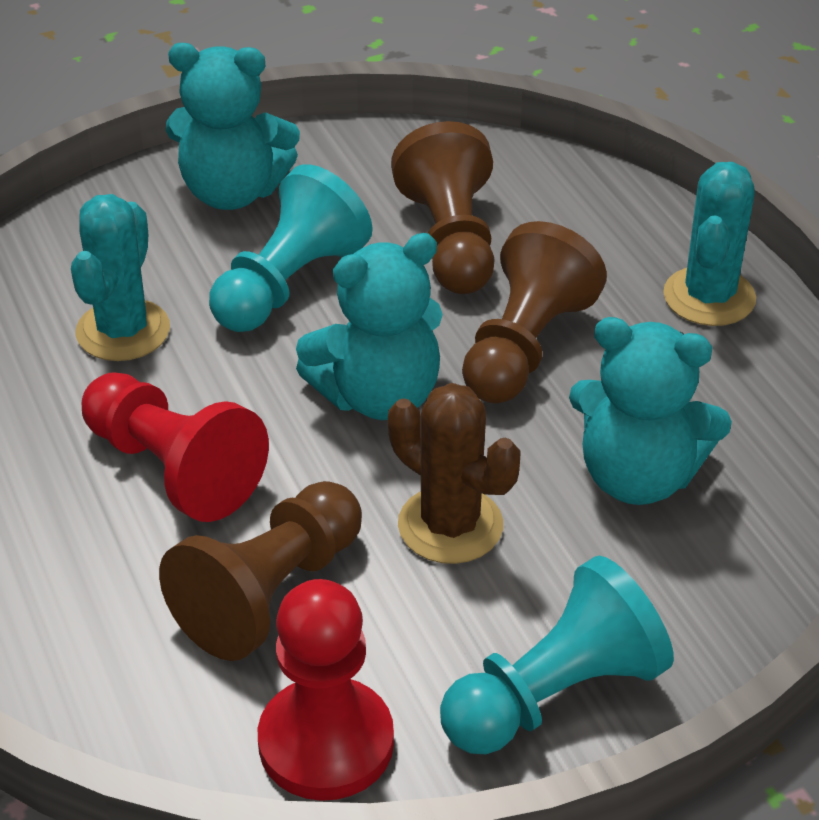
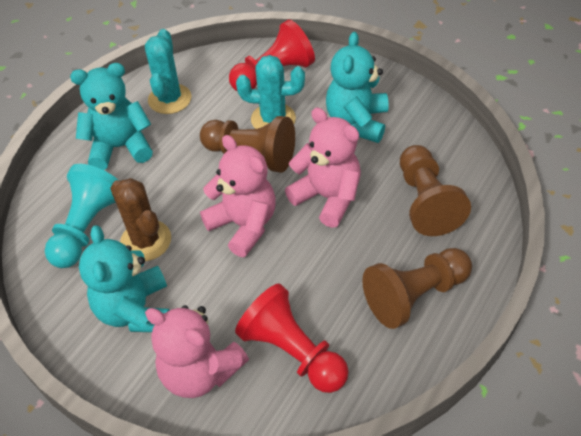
pink teddy bear: none = 0 -> [145,305,249,398] [200,135,276,257] [285,108,361,228] = 3
turquoise pawn: [209,164,373,332] [440,556,674,754] = 2 -> [45,164,118,268] = 1

